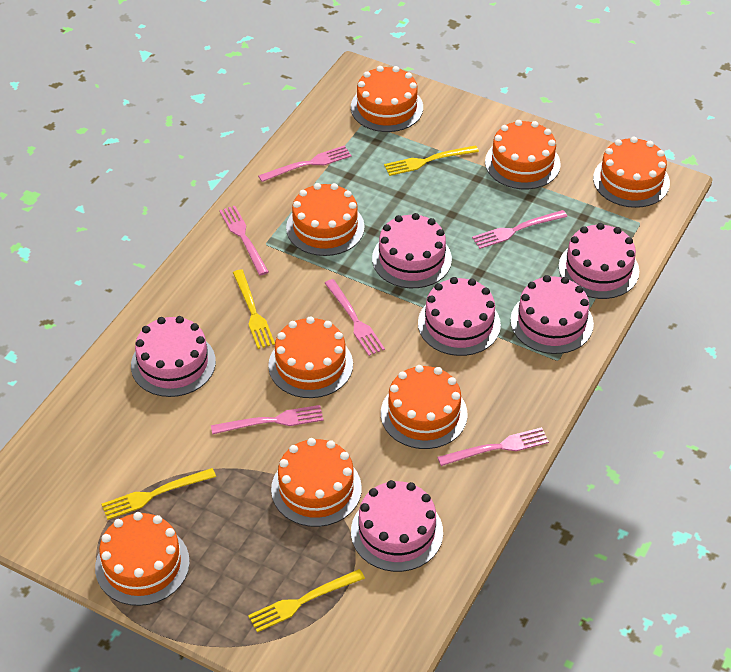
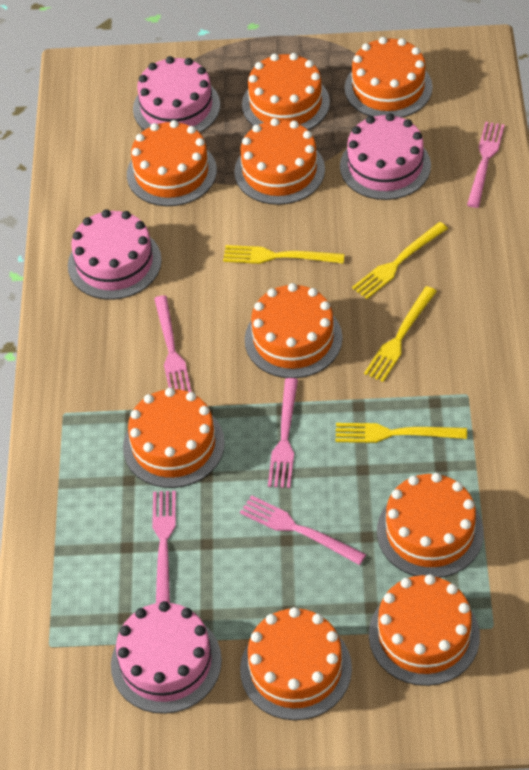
orange cake: [95,512,190,606] [268,316,353,398] [271,438,362,527] [286,183,365,256] [351,66,423,132] [381,365,468,449] [485,120,561,189] [593,137,670,208] = 8 -> [123,388,225,488] [127,120,217,206] [234,118,325,205] [240,607,352,720] [242,53,330,130] [245,283,343,378] [345,37,433,118] [369,574,480,686] [377,473,484,578] = 9
pink cake: [131,316,216,397] [351,480,443,572] [372,213,452,288] [418,277,501,356] [511,275,594,354] [559,223,639,299] = 6 -> [68,209,162,300] [111,601,222,714] [133,56,220,133] [340,113,431,200] = 4
pink fork: [211,405,324,435] [219,206,269,275] [258,145,352,182] [325,279,385,356] [437,427,549,466] [472,210,567,249] = 6 -> [152,491,176,603] [154,295,192,392] [240,495,366,565] [268,378,298,488] [467,122,505,208] = 5

